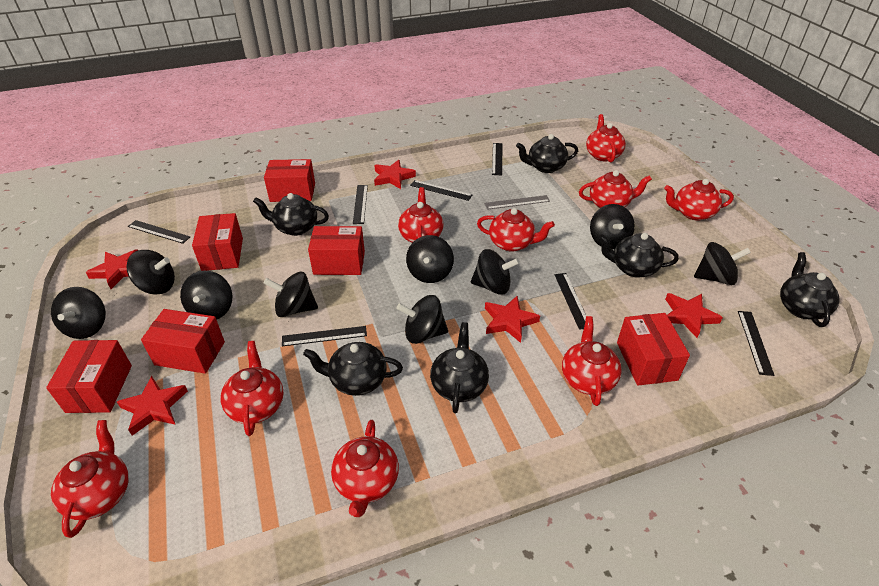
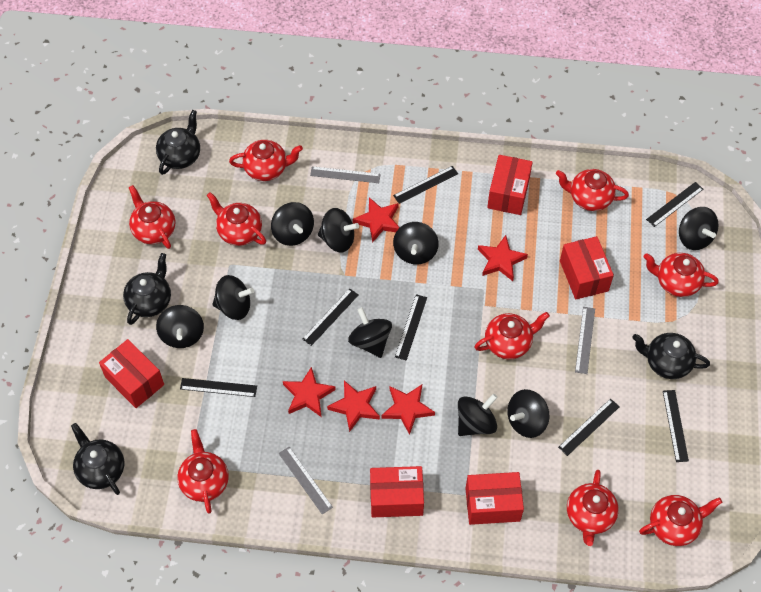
black teapot: [253,193,329,236] [303,342,403,396] [430,322,489,413] [516,134,578,173] [598,233,679,278] [780,252,840,327] = 6 -> [71,423,124,495] [123,253,171,325] [156,110,200,175] [632,333,710,379] = 4
grey ruler: [484,195,550,210] = 1 -> [279,447,333,515] [310,166,381,183] [575,307,595,374] = 3
red box: [46,340,132,413] [141,309,225,374] [192,213,243,271] [264,159,315,202] [308,226,365,275] [617,313,690,386] = 6 -> [99,339,164,408] [370,466,424,517] [465,472,524,525] [487,155,533,215] [560,236,614,299] = 5

